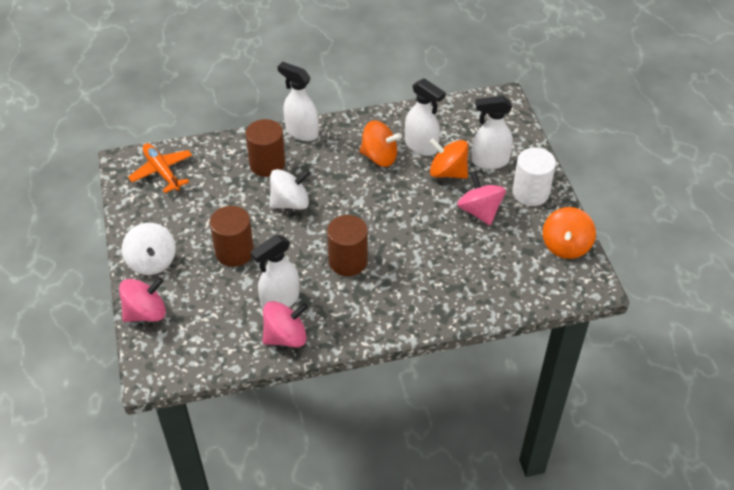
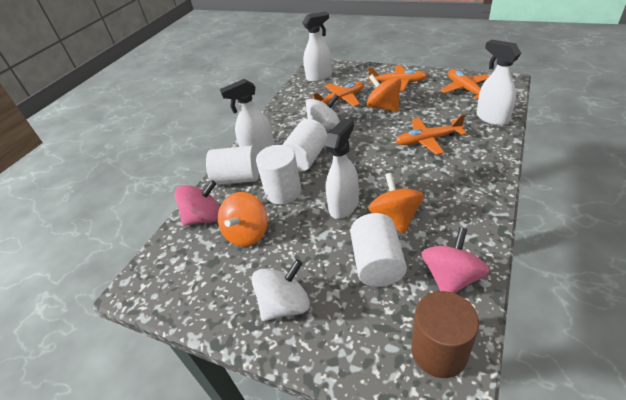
brown cylinder: [210,206,254,267] [245,119,286,177] [327,215,368,276] = 3 -> [411,291,479,378] = 1
orange plane: [128,143,192,193] = 1 -> [312,82,364,107] [368,65,428,91] [396,114,467,155] [441,69,489,99] = 4
pink spinning top: [119,277,166,322] [263,301,308,347] [457,171,506,225] = 3 -> [174,180,220,226] [421,227,490,293] = 2
white cylinder: [512,147,556,206] = 1 -> [206,146,259,185] [256,145,301,204] [282,119,328,172] [350,213,407,287] = 4

